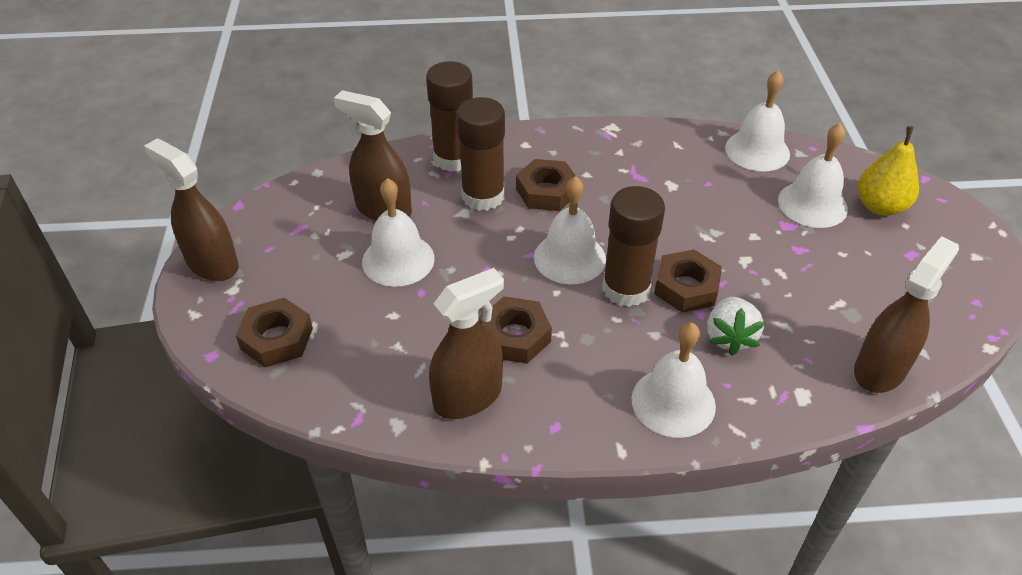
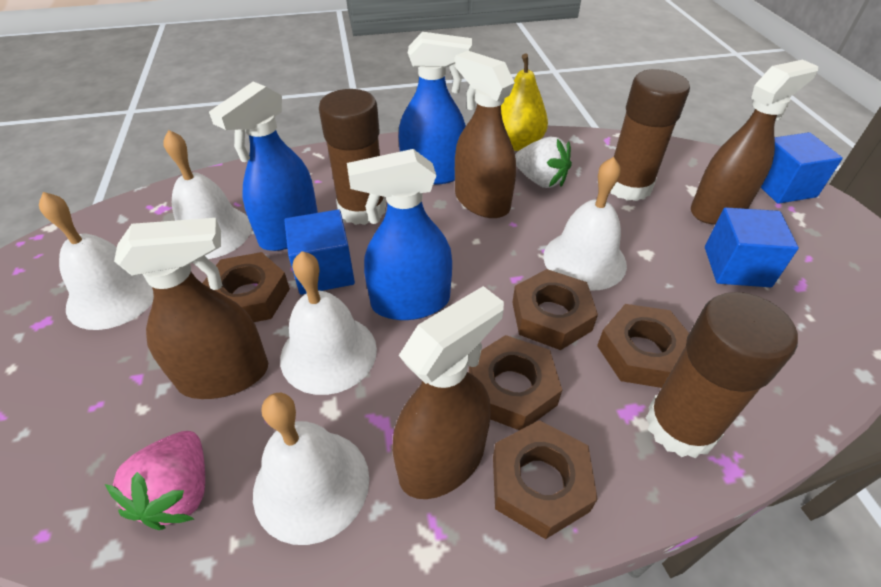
blue cube: none = 0 -> [284,209,355,295] [705,207,799,287] [761,132,843,204] = 3
blue spray bottle: none = 0 -> [209,82,318,251] [347,149,452,320] [398,32,472,185] = 3
brown nut: [236,298,313,368] [479,296,552,364] [516,159,576,211] [654,249,722,312] = 4 -> [202,252,290,322] [469,335,562,430] [493,420,598,539] [512,269,598,350] [597,304,689,388] = 5
pink strawberry: none = 0 -> [105,431,205,530] = 1

